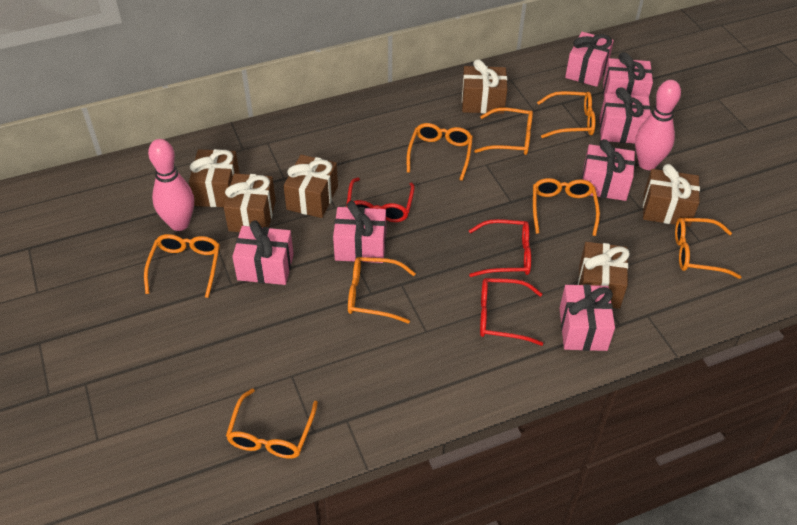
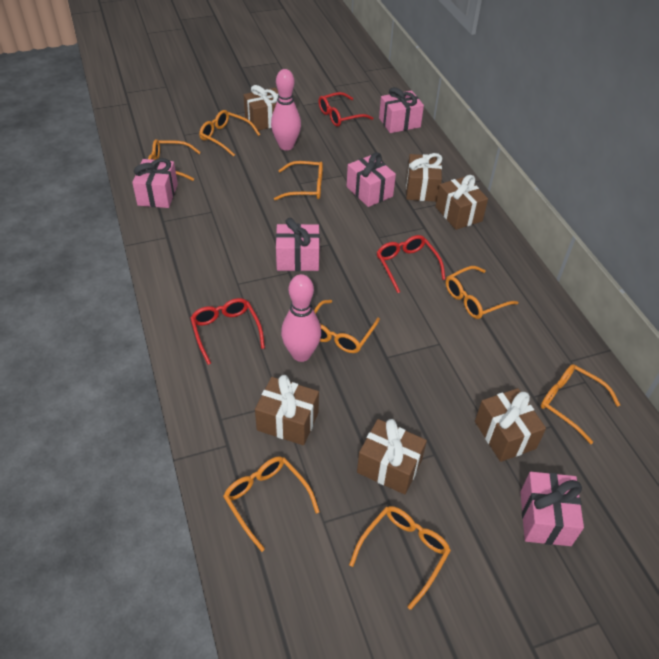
pink gift: [232,220,294,285] [333,201,386,263] [559,284,615,351] [565,32,614,87] [582,139,635,201] [600,87,651,144] [603,52,653,97] = 7 -> [132,158,178,208] [276,218,320,271] [346,152,396,207] [379,87,424,133] [520,472,584,546] = 5

